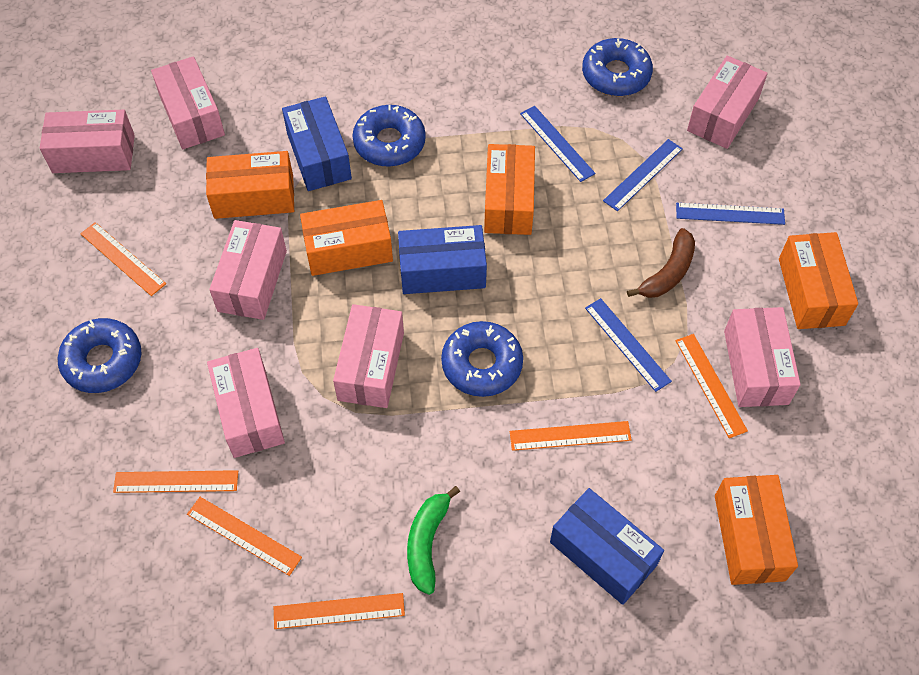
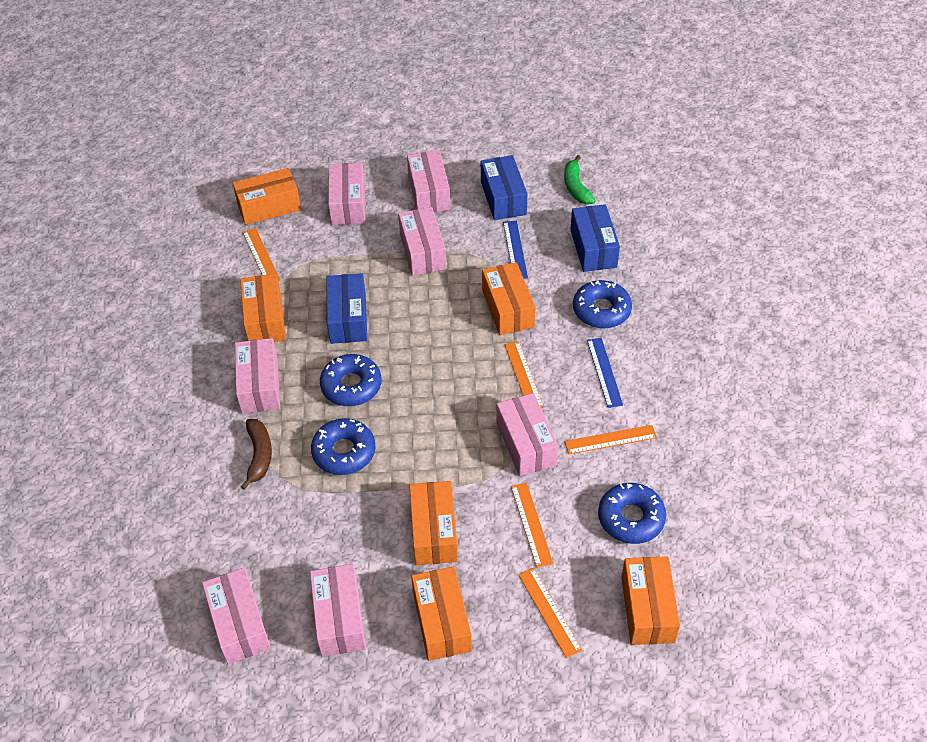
blue ruler: [520,106,596,182] [585,298,672,392] [603,139,683,211] [676,203,785,225] = 4 -> [503,221,528,279] [587,338,623,408] = 2
orange box: [206,151,294,219] [300,200,393,276] [484,144,535,235] [715,475,798,585] [779,232,858,329] = 5 -> [233,168,301,225] [240,274,286,342] [409,481,458,565] [411,566,472,661] [482,262,535,335] [621,556,680,645] = 6
orange ruler: [80,222,166,296] [113,470,238,493] [187,497,302,576] [274,593,405,629] [510,421,632,451] [675,334,748,438] = 6 -> [243,228,281,282] [504,341,544,409] [511,483,553,568] [518,568,582,658] [564,425,657,454] = 5

